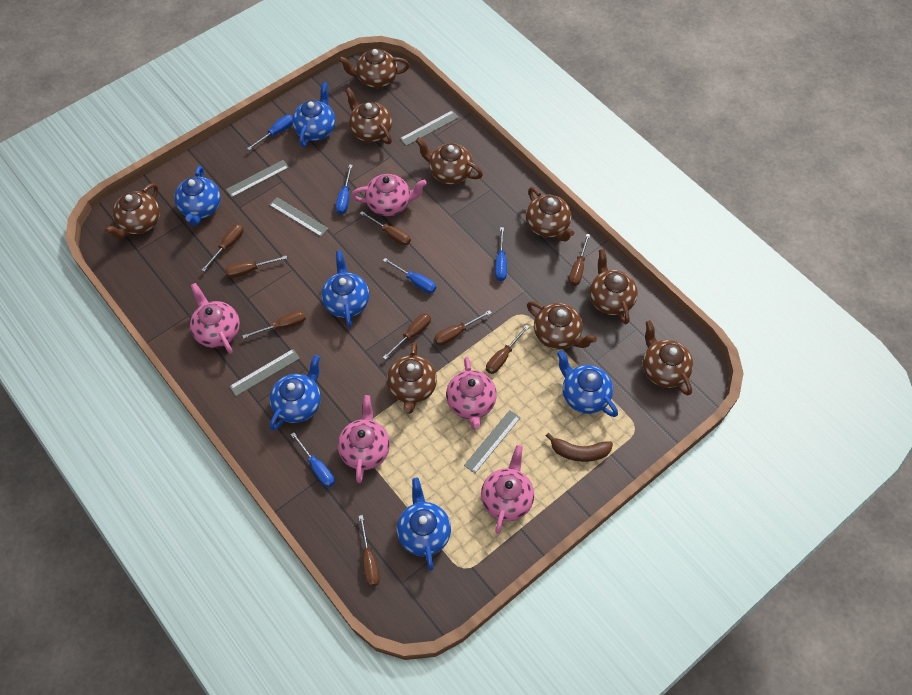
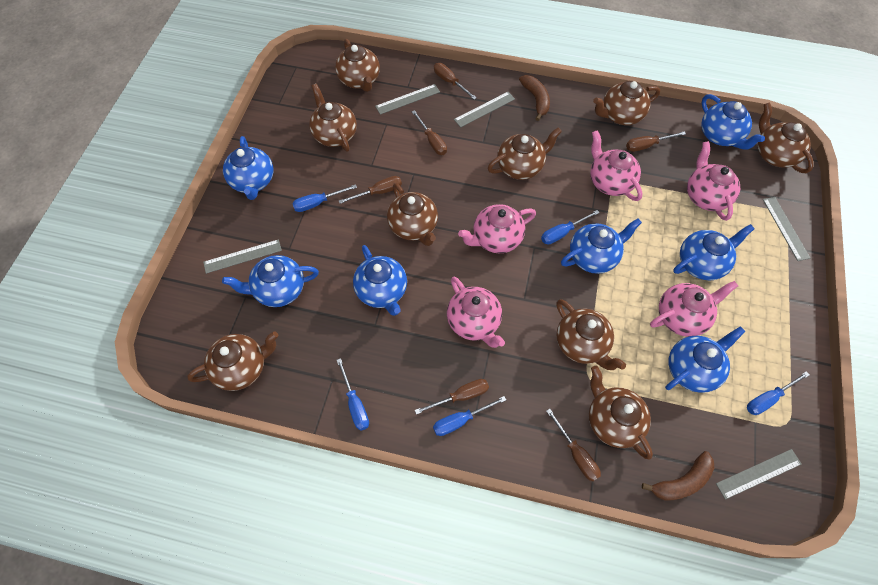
blue teapot: [174,166,221,226] [270,355,321,430] [292,82,336,147] [321,251,369,328] [397,477,451,570] [557,350,618,417] = 6 -> [222,255,319,307] [223,136,273,200] [353,245,407,316] [561,218,642,274] [665,326,746,393] [673,224,755,280] [701,94,765,150] = 7
brown banana: [546,433,613,462] = 1 -> [519,75,550,121] [642,451,714,501] = 2
brown screwdriver: [202,224,243,272] [225,256,287,278] [242,311,306,339] [359,515,380,586] [360,211,411,246] [383,313,431,360] [434,310,491,345] [486,325,529,374] [569,234,590,286] = 9 -> [339,176,402,204] [412,110,447,155] [415,379,489,415] [434,63,477,100] [546,409,601,482] [626,131,686,152] = 6

